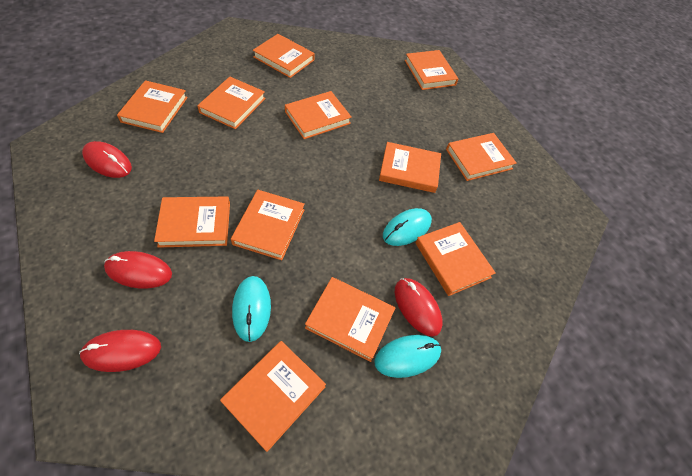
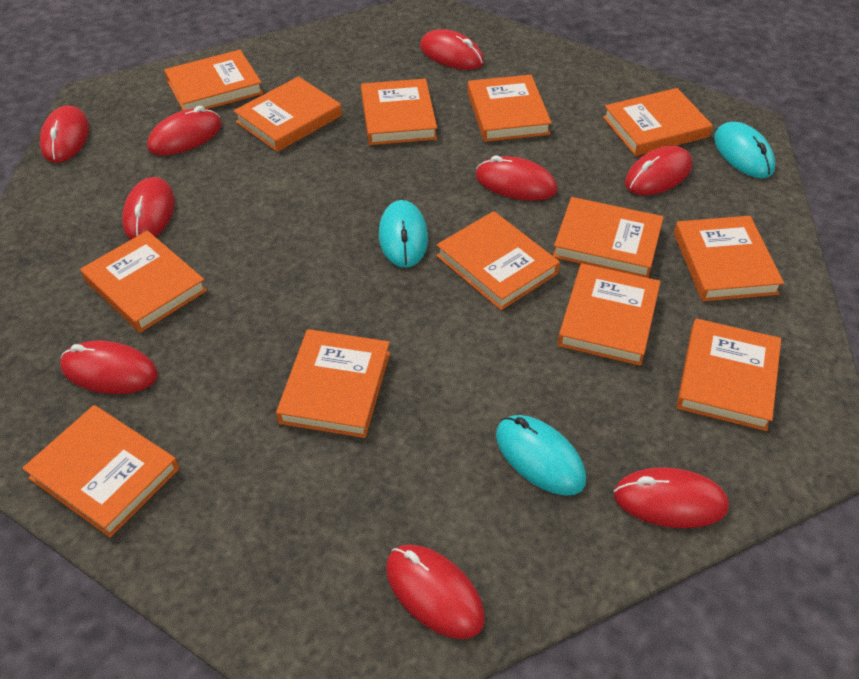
orange book: [117,80,188,133] [154,197,230,248] [197,77,266,129] [220,341,326,452] [231,190,305,260] [253,34,315,78] [285,91,352,139] [305,277,395,362] [379,142,441,193] [405,50,459,90] [416,222,496,296] [446,133,516,181] = 12 -> [22,405,179,537] [81,231,207,333] [164,50,263,110] [234,76,342,152] [276,329,390,438] [361,79,437,145] [436,211,560,310] [467,75,552,142] [553,197,664,278] [558,264,661,366] [603,88,713,156] [674,216,784,301] [677,318,781,431] = 13
red mouse: [79,330,161,372] [82,141,132,178] [104,251,172,288] [395,278,443,337] = 4 -> [40,106,89,163] [60,341,158,394] [122,177,175,239] [147,106,222,155] [386,544,485,639] [420,29,484,70] [475,156,557,201] [614,467,729,528] [625,146,692,195] = 9

